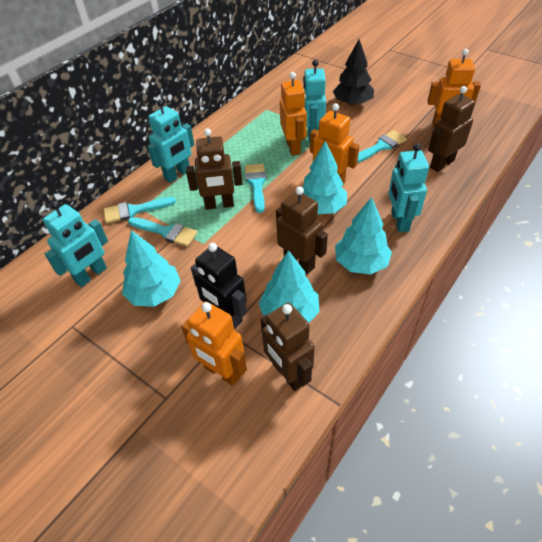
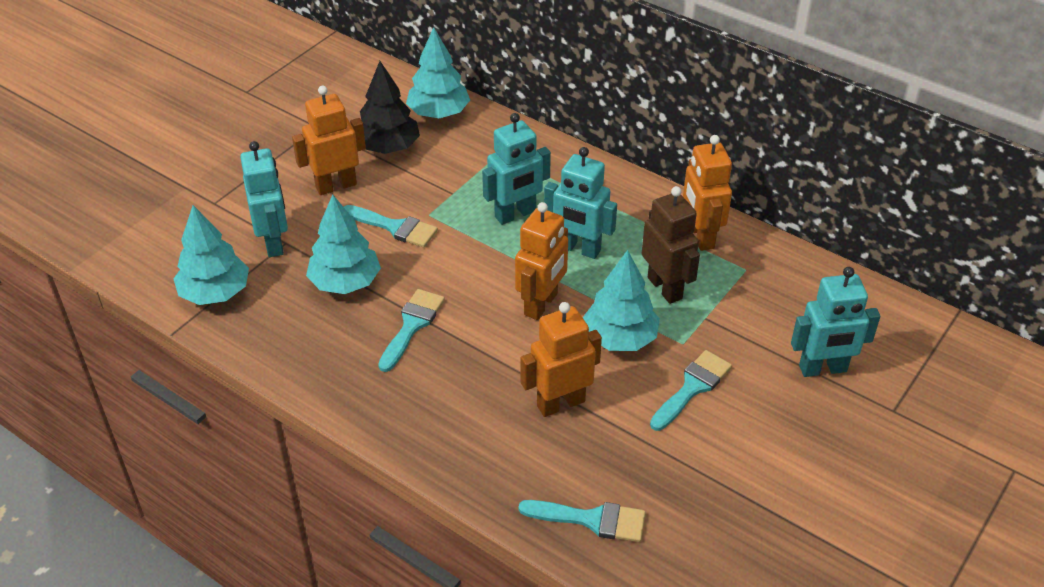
black robot: [191,243,247,329] = 1 -> none = 0
brown robot: [186,128,243,210] [260,303,315,391] [276,186,328,274] [428,86,475,172] = 4 -> [642,186,700,304] = 1

